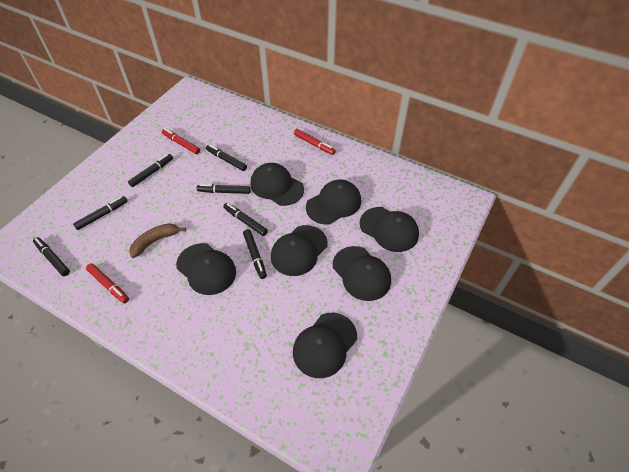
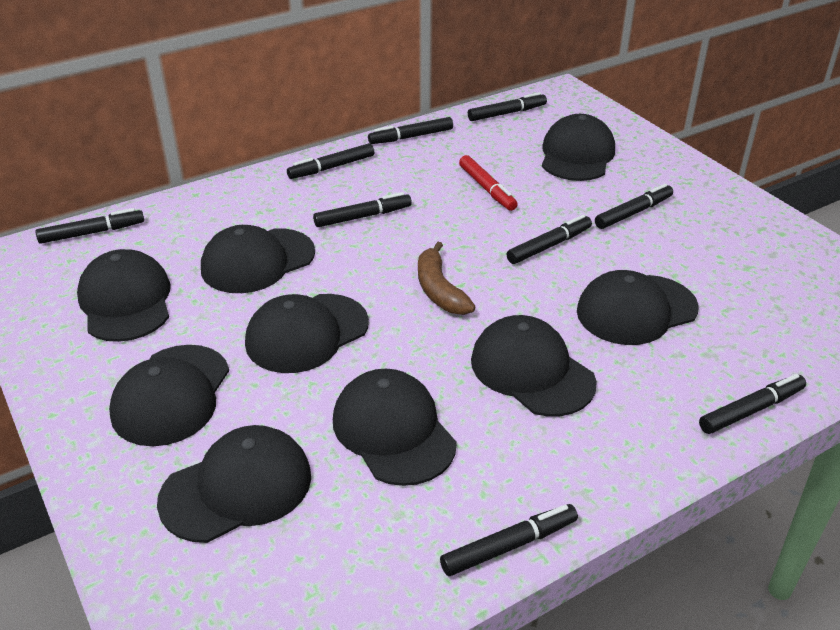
black cap: [176,243,236,295] [250,163,304,206] [271,225,328,276] [293,313,357,378] [306,180,361,225] [333,246,391,301] [360,207,419,252] = 7 -> [77,249,170,342] [109,345,229,446] [157,425,311,543] [201,225,315,293] [245,294,369,373] [333,369,457,486] [471,315,597,417] [542,114,615,181] [577,270,699,345] = 9
black marker: [33,237,70,276] [73,196,128,230] [128,154,173,187] [197,184,250,194] [206,145,247,171] [223,203,268,236] [243,229,267,279] = 7 -> [35,208,144,244] [287,143,374,179] [313,192,412,227] [368,117,453,144] [440,504,578,576] [468,92,547,121] [507,215,592,264] [595,183,673,229] [699,374,806,434] = 9
red marker: [86,263,129,303] [162,129,200,154] [294,129,336,155] = 3 -> [459,155,518,211] = 1

